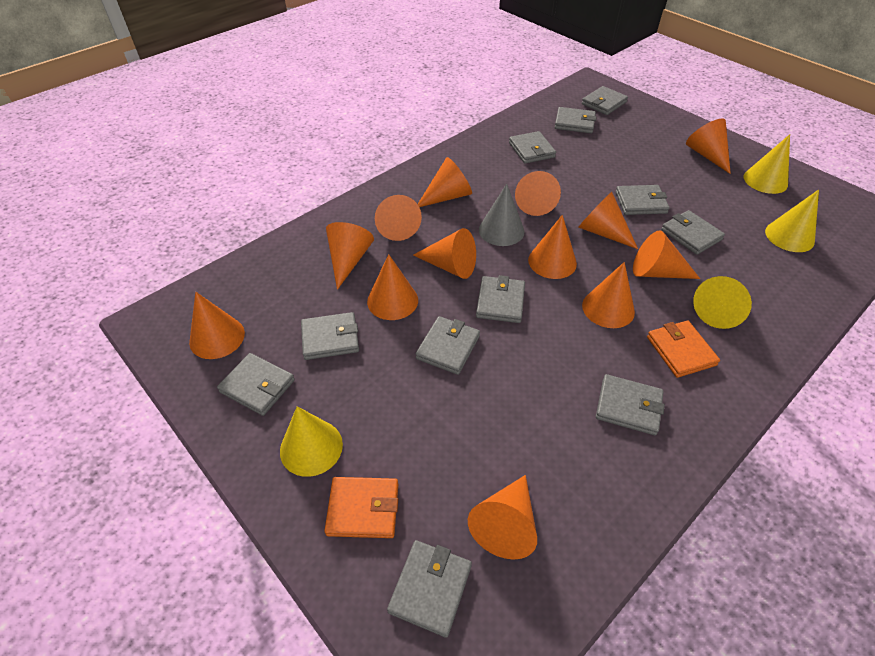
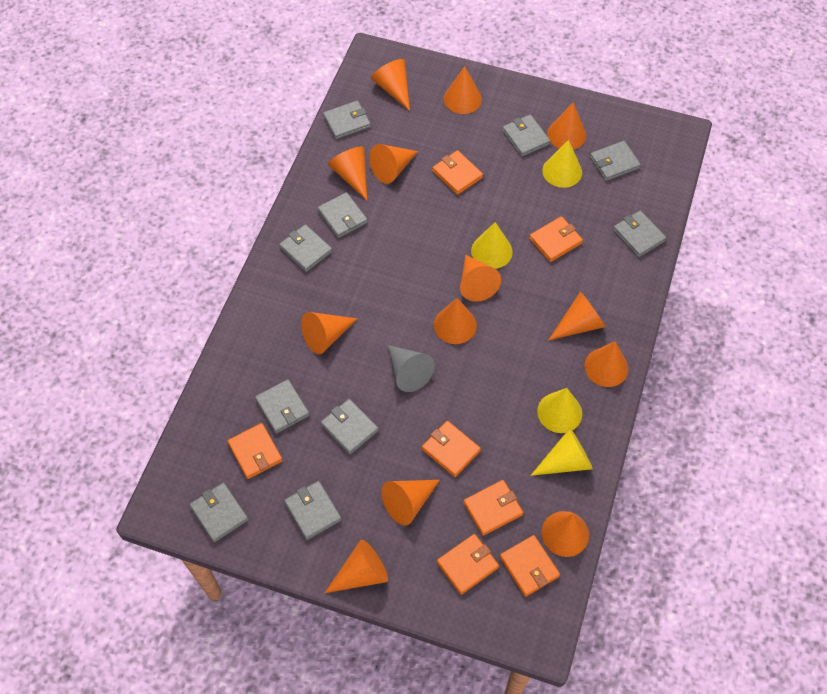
grey wallet: [217,353,295,416] [301,312,359,360] [387,540,472,638] [416,316,480,375] [476,275,525,323] [509,131,556,164] [555,107,596,133] [582,86,628,115] [596,374,665,435] [616,185,670,215] [661,210,725,255] = 11 -> [190,483,248,542] [255,379,310,434] [279,224,332,272] [284,481,342,540] [317,192,368,238] [320,399,379,454] [323,101,371,139] [502,115,550,157] [590,141,641,181] [613,210,666,257] = 10
orange wallet: [324,477,398,538] [647,321,720,378] = 2 -> [227,423,283,479] [422,421,481,477] [432,150,483,195] [437,534,499,595] [463,480,523,536] [500,535,560,597] [529,216,583,262] = 7

